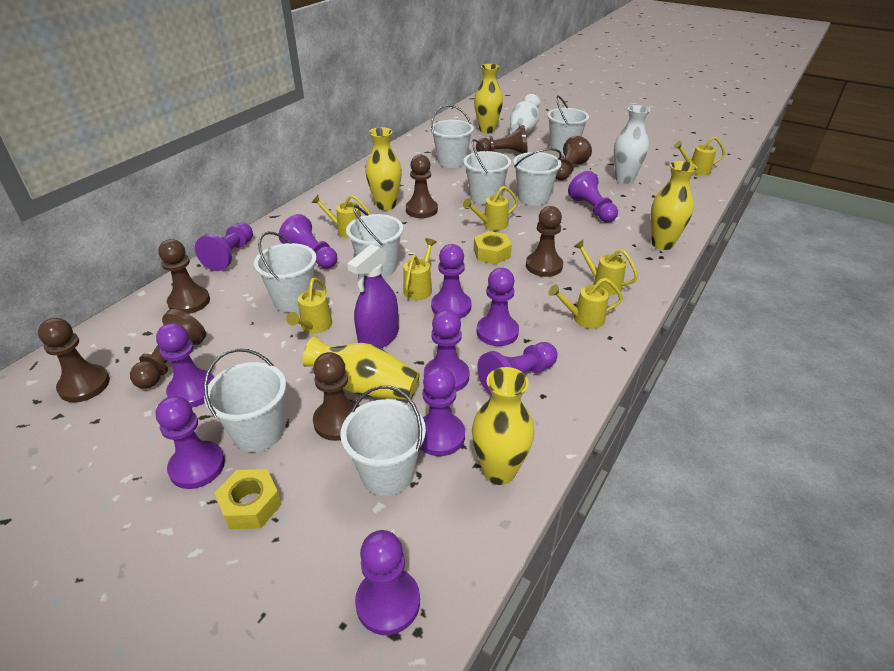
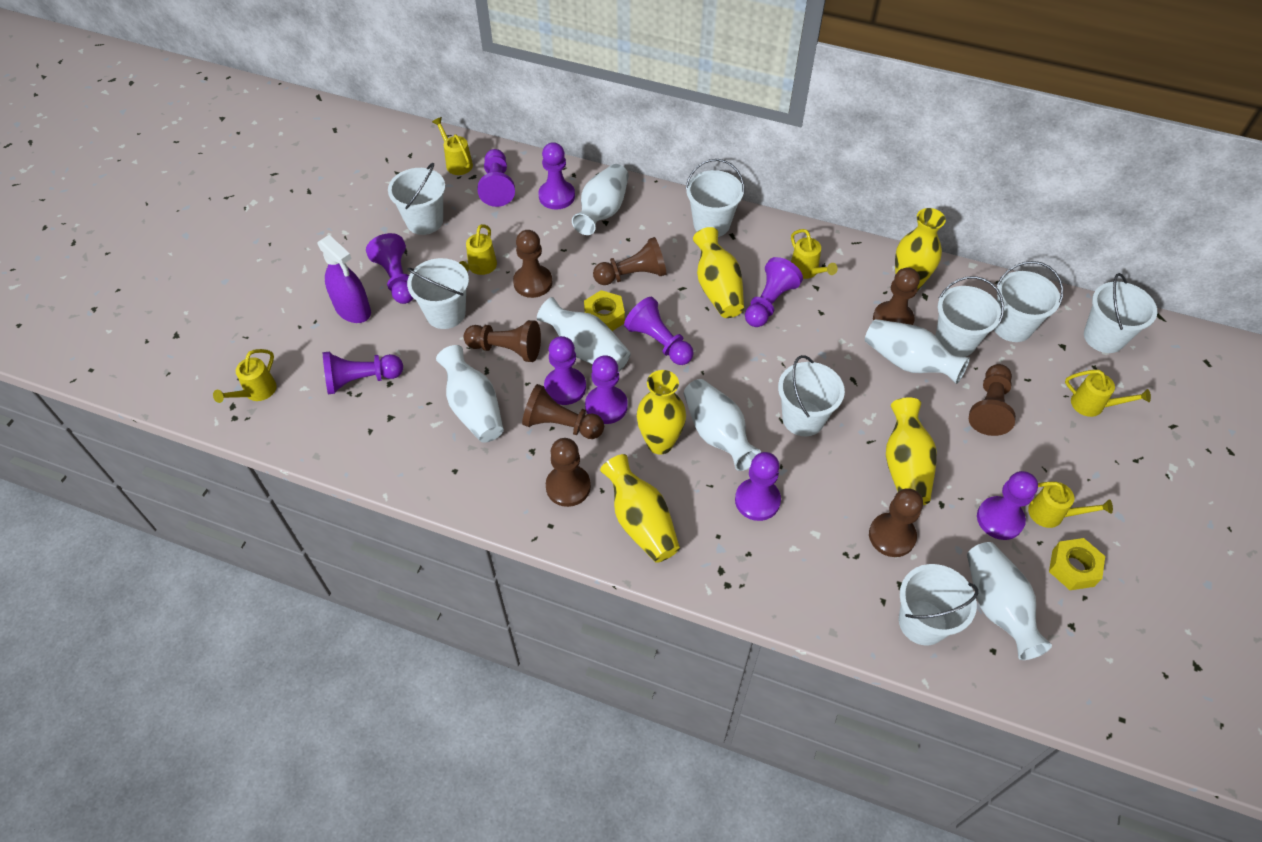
purple pawn: [156,323,214,407] [156,396,225,489] [195,223,253,271] [279,214,337,269] [355,530,420,635] [420,366,465,456] [424,310,470,392] [431,244,471,318] [477,268,519,346] [477,342,558,396] [568,171,618,222] = 11 -> [323,352,403,394] [366,233,414,304] [478,149,515,207] [538,142,575,210] [544,336,586,405] [585,355,628,424] [624,297,694,365] [735,452,781,521] [745,257,803,327] [977,471,1038,540] = 10
white vase: [510,94,540,134] [614,105,650,184] = 2 -> [436,345,504,443] [537,297,631,372] [572,164,629,235] [684,379,761,471] [865,319,970,384] [967,542,1052,660] = 6
yellow watering can: [286,278,332,333] [311,195,371,238] [403,238,436,300] [463,186,518,231] [549,278,623,329] [574,240,638,295] [674,137,725,175] = 7 -> [213,349,277,403] [432,117,473,175] [459,224,497,275] [791,229,838,279] [1028,482,1113,528] [1065,370,1151,417] = 6

